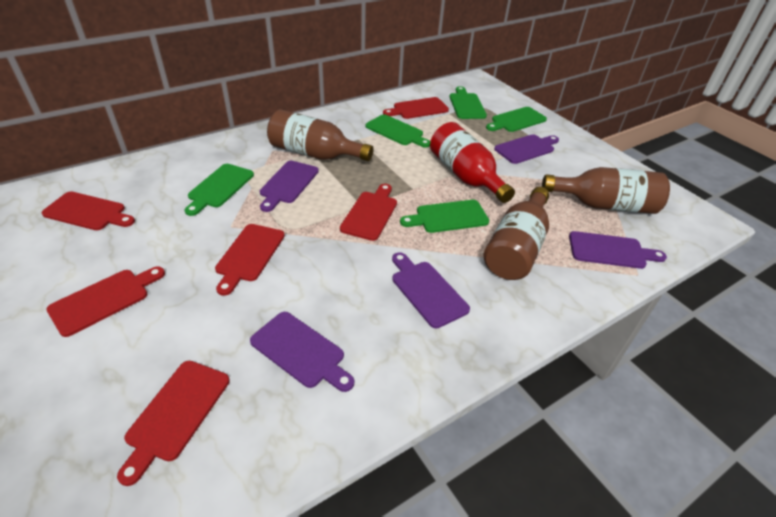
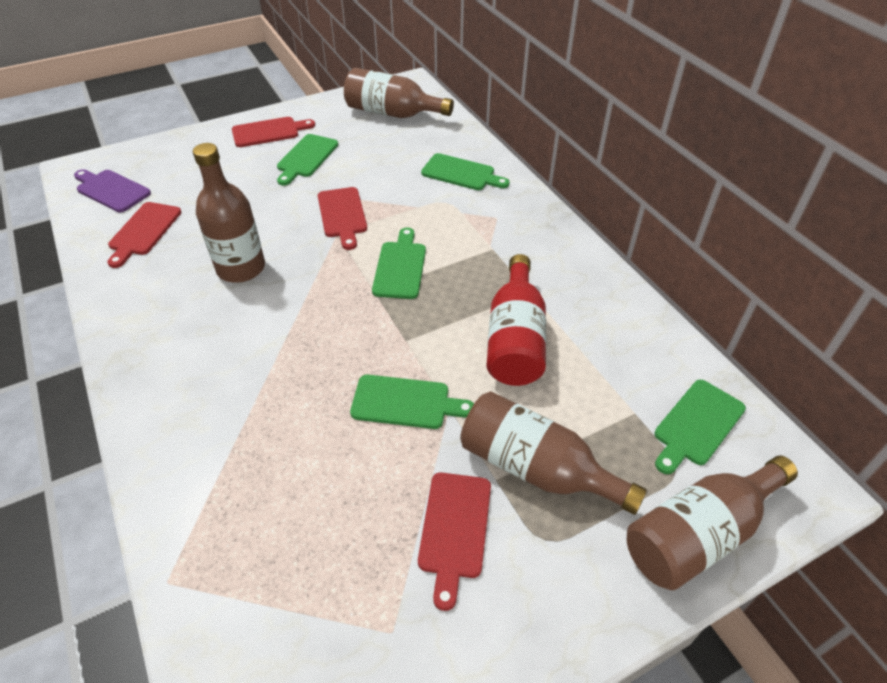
brown bottle: [267,109,374,161] [484,187,549,280] [542,167,670,214] = 3 -> [193,143,265,283] [344,68,454,118] [460,391,647,515] [627,455,798,590] = 4
purple cutting board: [250,312,354,392] [260,161,319,212] [392,252,470,328] [494,134,559,164] [569,231,667,269] = 5 -> [74,169,151,212] = 1
red cutting board: [42,192,135,230] [46,266,165,337] [117,361,230,486] [215,224,285,296] [340,184,397,241] [383,97,449,119] = 6 -> [107,202,181,268] [232,117,315,147] [318,187,367,250] [418,472,491,611] = 4

